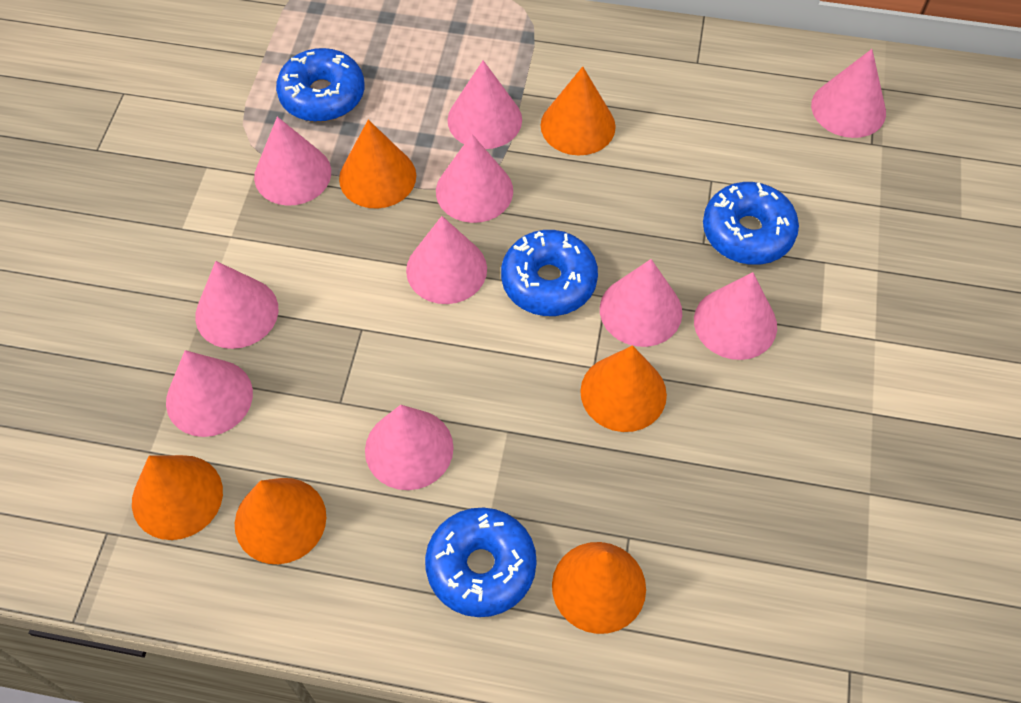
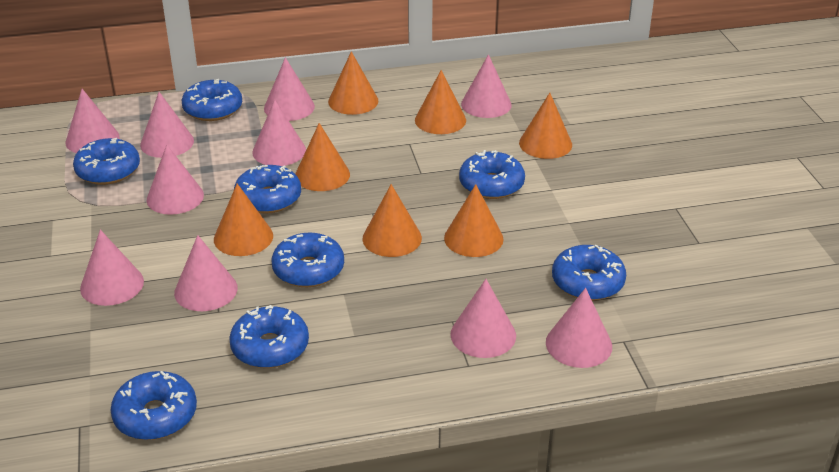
blue donut: [276,48,364,122] [425,507,537,617] [501,230,598,316] [703,182,799,265] = 4 -> [73,138,140,185] [111,371,197,440] [182,79,242,121] [229,305,309,368] [234,165,301,214] [271,233,344,287] [459,150,525,199] [552,245,626,301] = 8
orange cone: [132,455,223,540] [235,478,327,564] [339,120,416,209] [541,66,616,156] [552,542,646,634] [580,345,667,432] = 6 -> [214,184,273,256] [295,123,350,191] [328,51,379,115] [363,184,422,257] [415,70,466,134] [444,184,504,257] [519,93,572,159] = 7

